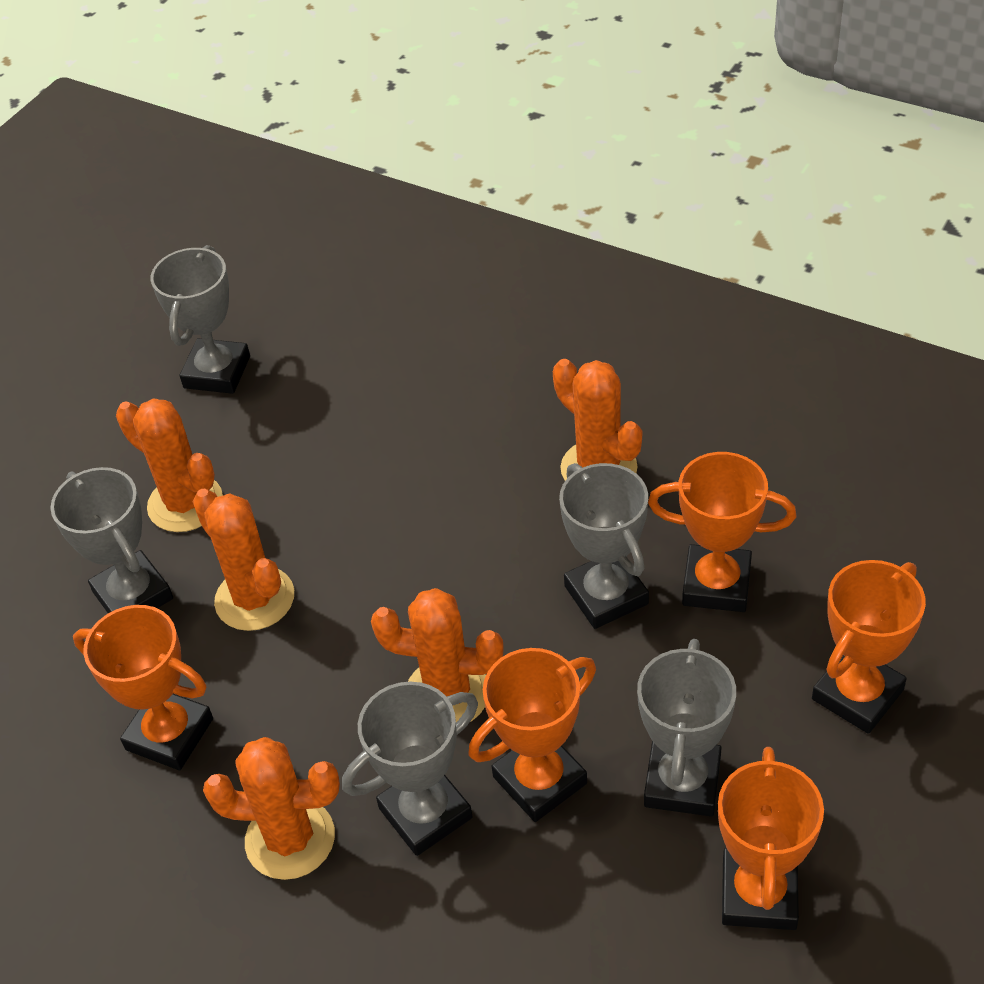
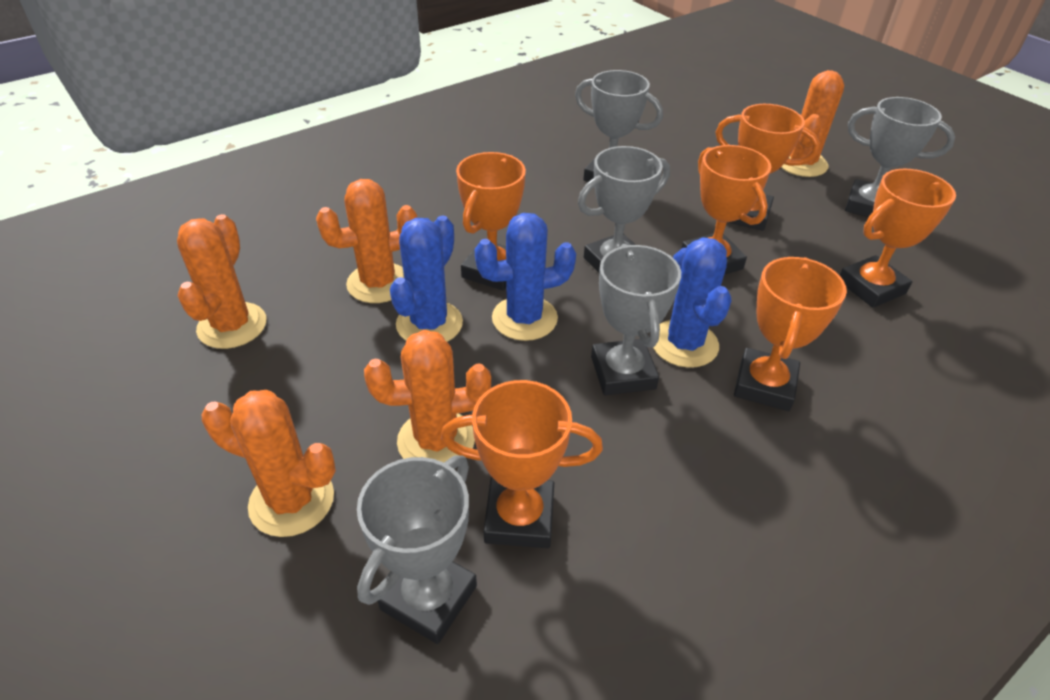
blue cactus: none = 0 -> [390,216,463,342] [475,213,576,341] [653,237,732,368] = 3
orange trophy: [73,605,213,770] [469,648,596,822] [648,452,796,612] [718,747,824,930] [812,560,926,734] = 5 -> [441,380,603,548] [456,152,526,290] [681,145,771,275] [715,104,820,231] [734,257,847,411] [840,169,956,308] = 6

